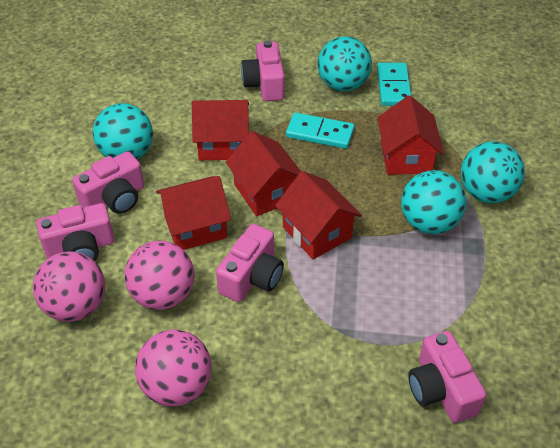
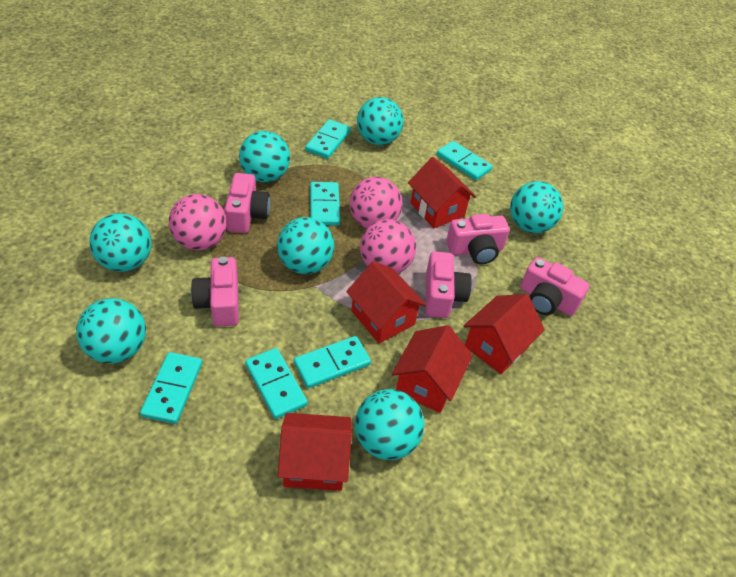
turquoise ball: [93,103,153,159] [318,36,372,92] [401,170,466,234] [461,141,525,204] = 4 -> [76,298,146,364] [89,213,151,272] [239,131,290,182] [277,217,334,274] [355,389,425,460] [357,97,404,145] [510,181,563,233] = 7
turquoise domino: [286,112,355,149] [377,63,411,106] = 2 -> [140,352,203,424] [245,348,308,419] [294,336,371,388] [305,119,351,159] [310,182,340,226] [437,141,493,180] = 6

